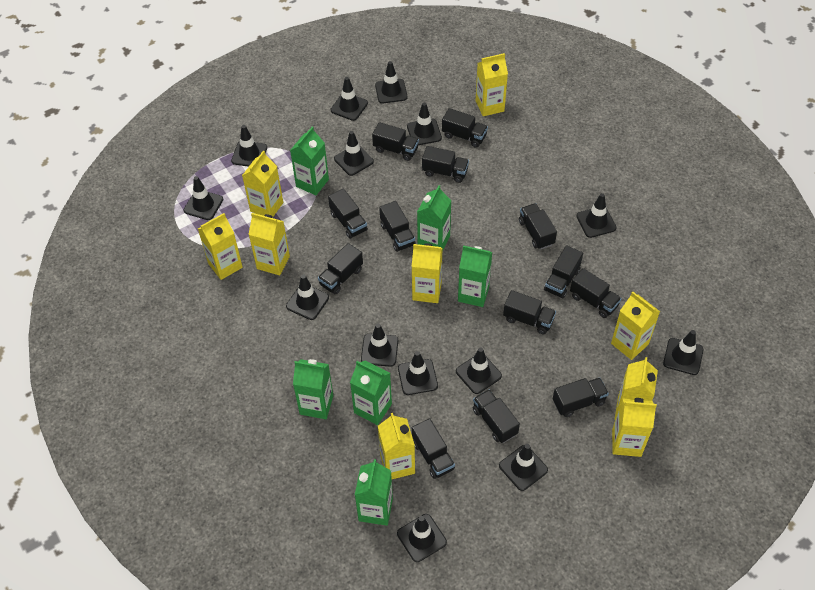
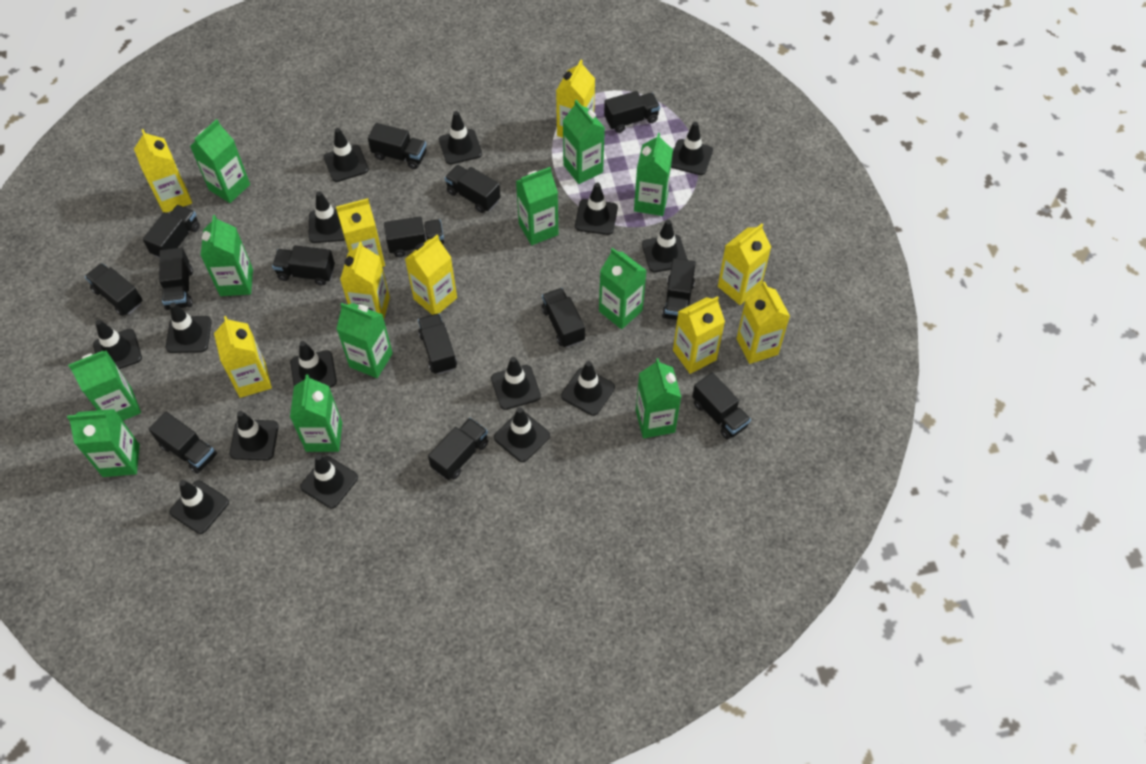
black traffic cone: [184,176,223,220] [231,125,267,167] [286,275,329,320] [331,77,368,121] [334,131,374,176] [361,324,398,366] [375,61,407,103] [397,514,447,562] [398,351,438,395] [407,103,442,145] [456,347,502,394] [499,444,548,491] [576,193,617,238] [663,330,704,375] = 14 -> [93,320,142,369] [166,303,212,353] [170,480,229,534] [230,411,279,460] [290,341,337,388] [300,454,358,509] [308,191,345,243] [324,128,369,182] [439,111,482,165] [491,357,541,410] [494,407,550,462] [561,361,615,416] [575,183,618,235] [642,220,688,272] [671,122,713,175] = 15
black truck: [318,243,363,295] [328,189,368,239] [372,122,419,161] [379,201,416,252] [412,418,455,479] [422,146,469,183] [442,108,488,148] [473,389,520,443] [503,290,556,334] [519,203,557,249] [544,246,583,298] [553,378,609,417] [570,268,622,318] = 13 -> [85,263,143,316] [143,205,200,258] [149,412,217,474] [159,247,193,310] [272,245,335,286] [368,123,426,169] [384,216,444,257] [418,313,457,374] [428,418,488,480] [445,165,500,213] [542,288,585,348] [604,91,660,133] [662,258,696,320] [692,372,751,439] = 14
green carton: [290,127,329,195] [293,359,333,419] [350,360,392,425] [355,459,393,526] [417,185,451,251] [458,245,492,307] = 6 -> [67,409,140,477] [68,351,141,421] [190,119,250,203] [200,215,253,296] [290,374,342,452] [337,303,393,378] [516,167,558,245] [563,100,605,184] [599,248,647,329] [634,133,673,216] [636,358,681,438] = 11

